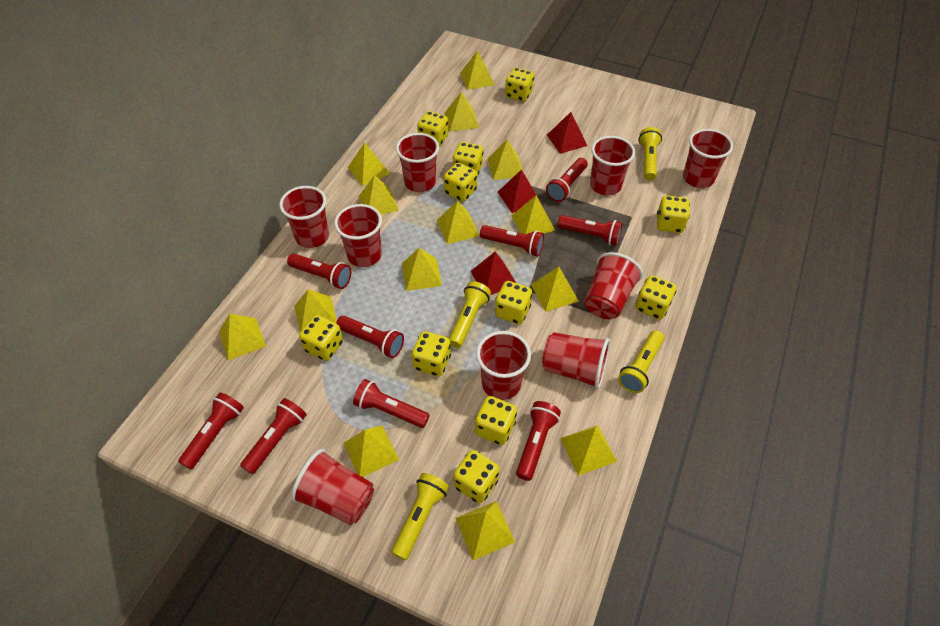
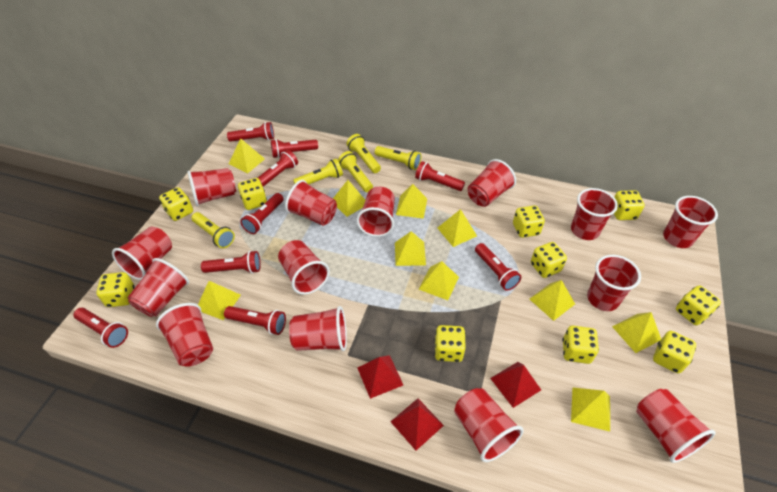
red cup: [279,186,329,248] [291,449,374,525] [334,204,382,267] [396,133,439,192] [476,331,531,400] [542,332,610,389] [584,252,643,319] [590,136,635,195] [683,129,733,188] = 9 -> [112,227,172,280] [127,258,189,317] [156,303,213,367] [188,168,236,206] [278,240,330,295] [285,180,337,226] [289,306,347,351] [356,187,395,237] [454,388,523,462] [467,159,516,207] [571,188,618,240] [587,255,641,311] [636,389,715,463] [663,196,718,248] = 14
yellow dice: [299,315,343,361] [412,331,451,376] [417,111,449,147] [443,163,477,202] [453,142,484,176] [453,450,499,503] [475,396,517,445] [495,281,532,324] [505,68,534,102] [635,275,676,320] [657,195,690,233] = 11 -> [96,272,135,307] [159,187,193,221] [238,178,267,210] [434,325,466,362] [513,205,545,238] [531,242,567,278] [562,326,599,364] [614,190,645,220] [653,331,696,373] [676,286,721,325] = 10
yellow flashlight: [391,473,449,560] [449,281,491,348] [618,330,664,393] [638,127,662,180] = 4 -> [191,212,235,248] [293,159,343,184] [338,151,373,192] [346,134,381,173] [375,146,421,170] = 5
yellow pyramid: [219,314,266,360] [295,289,337,332] [344,425,399,477] [348,142,390,186] [359,175,399,215] [402,248,442,291] [437,200,479,244] [445,92,479,132] [456,501,515,560] [460,50,495,90] [488,139,523,180] [511,196,555,234] [531,267,579,312] [560,425,617,476] = 14 -> [198,281,241,320] [229,138,265,173] [333,180,365,217] [395,231,426,266] [396,184,427,219] [419,261,459,300] [438,209,477,247] [530,280,575,321] [571,387,610,431] [612,312,661,353] = 10

